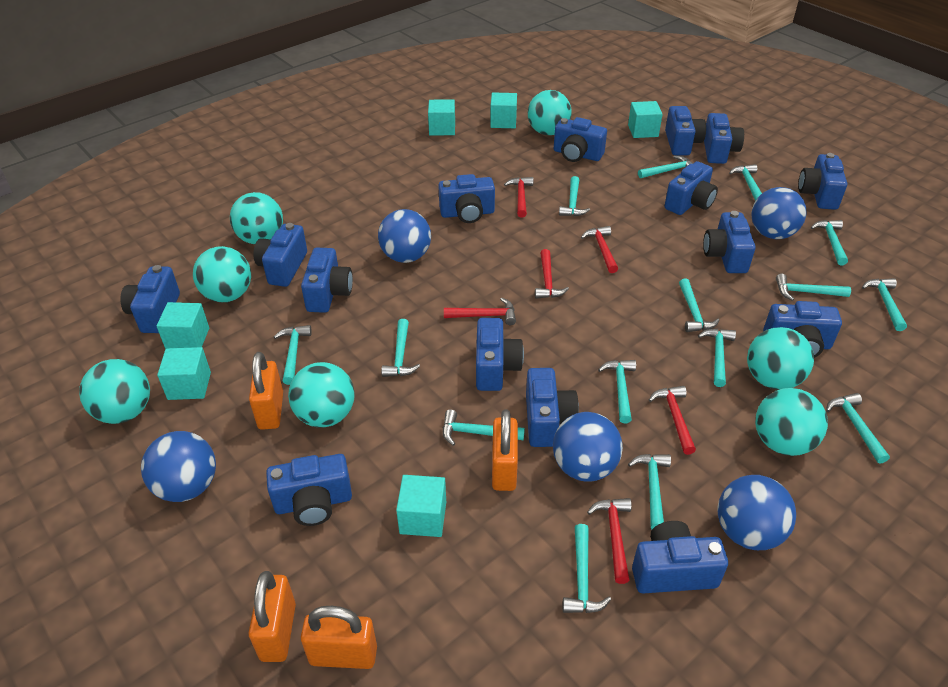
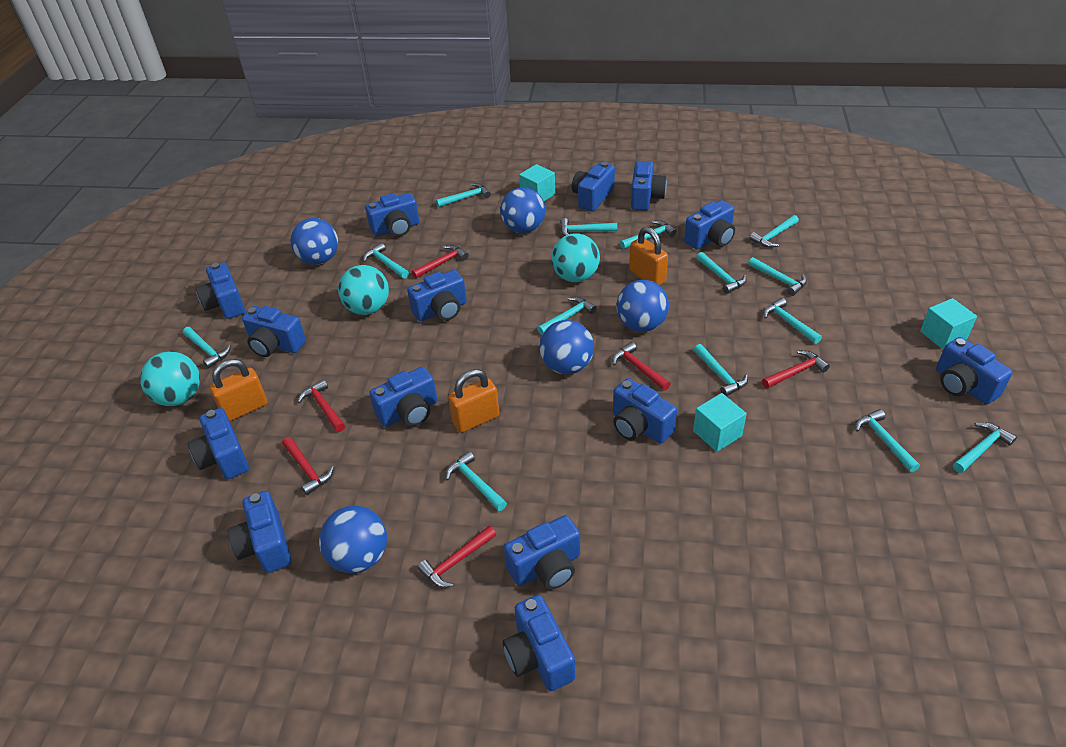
blue camera: [120,265,180,333] [253,223,307,287] [266,454,352,526] [301,248,353,313] [438,174,495,223] [476,318,524,391] [526,368,579,447] [554,117,607,162] [632,521,728,593] [665,106,706,155] [665,161,718,215] [703,211,755,273] [704,113,744,164] [763,301,842,358] [798,153,847,210] = 15 -> [188,408,249,479] [196,262,245,319] [228,491,291,573] [242,306,306,357] [365,193,419,237] [369,367,437,427] [407,270,467,321] [502,595,575,691] [504,515,580,589] [572,162,615,211] [613,378,677,444] [631,161,667,210] [684,200,735,249] [936,337,1013,404] = 14
orange padlock: [249,352,283,430] [249,571,296,662] [301,606,377,669] [492,409,518,491] = 4 -> [209,359,268,421] [448,369,499,433] [629,227,668,285] = 3
turquoise ball: [79,359,150,424] [193,246,251,302] [230,192,283,244] [288,362,355,428] [528,90,572,135] [747,327,814,390] [755,388,828,456] = 7 -> [140,352,200,406] [338,265,389,315] [551,233,600,282] = 3
turquoise cube: [156,302,209,349] [157,347,211,400] [396,475,446,537] [428,100,455,135] [490,93,517,128] [628,101,663,138] = 6 -> [519,164,555,201] [693,393,747,452] [920,298,977,350] = 3
turquoise hammer: [274,325,312,385] [381,319,420,377] [443,409,525,446] [559,176,590,216] [562,524,611,613] [598,360,636,423] [628,454,671,529] [638,155,693,178] [679,278,720,332] [698,329,736,387] [729,164,762,201] [776,274,851,301] [811,220,848,265] [826,393,890,464] [862,278,907,331] = 15 -> [183,327,231,369] [363,243,409,279] [436,183,491,207] [446,451,507,511] [537,297,597,335] [560,218,617,236] [620,220,677,249] [693,344,748,396] [696,252,747,294] [748,257,807,296] [749,215,799,248] [763,298,822,344] [855,409,920,472] [953,422,1017,473] = 14

